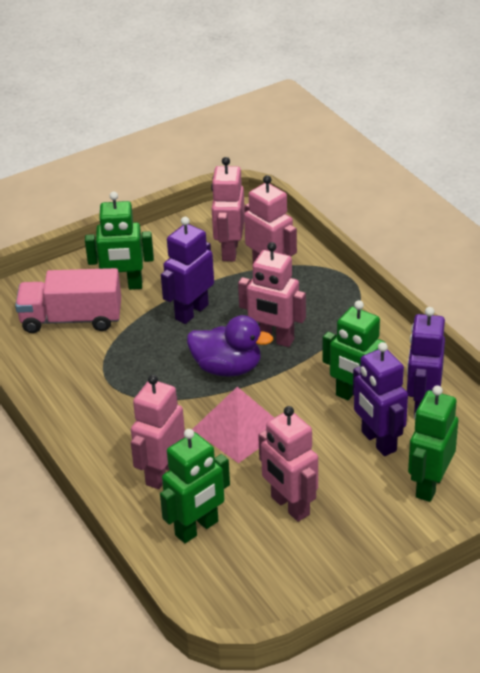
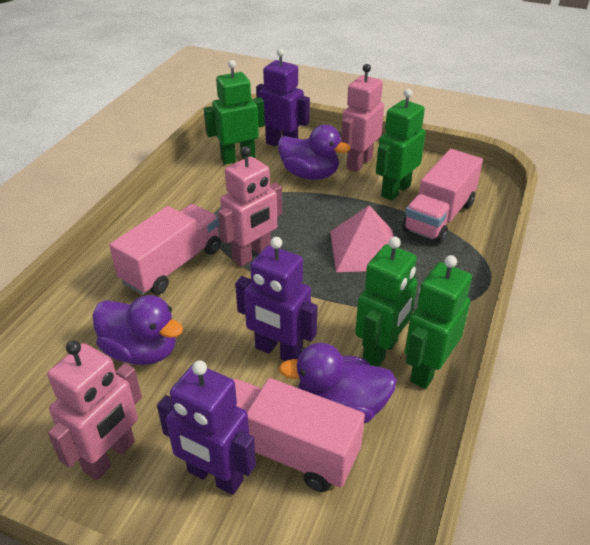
pink robot: [131,375,185,489] [211,157,245,261] [238,242,306,347] [244,175,297,263] [258,406,318,522] = 5 -> [47,340,142,480] [218,146,282,266] [341,64,384,172] = 3
pink truck: [15,268,121,333] = 1 -> [109,204,221,295] [232,378,365,492] [402,149,483,244] = 3
purple duck: [187,315,273,377] = 1 -> [92,295,183,365] [278,125,351,180] [279,343,397,423] = 3

